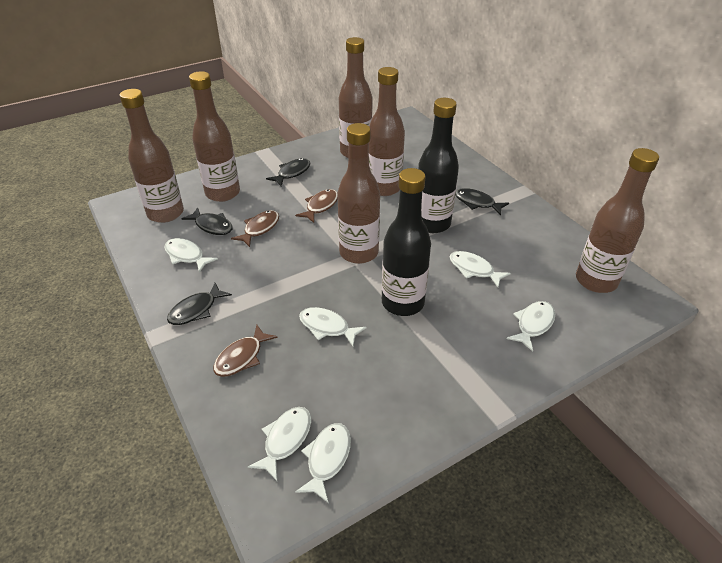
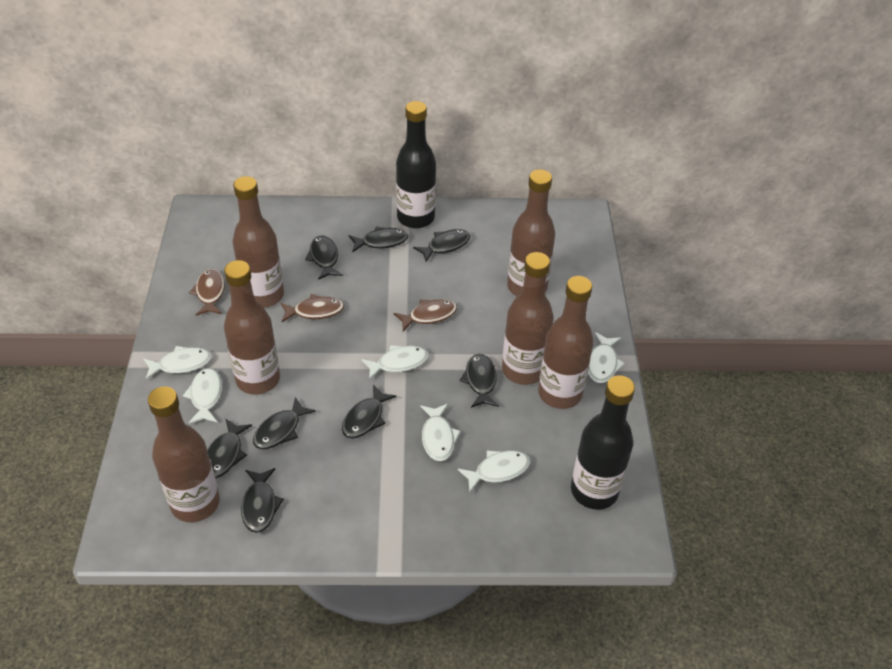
black fish: [167,283,232,325] [181,207,233,235] [266,158,310,186] [456,188,509,215] = 4 -> [207,419,252,478] [241,468,284,533] [253,397,316,449] [305,235,343,280] [342,385,397,438] [348,226,408,252] [413,229,470,262] [460,354,499,408] = 8

